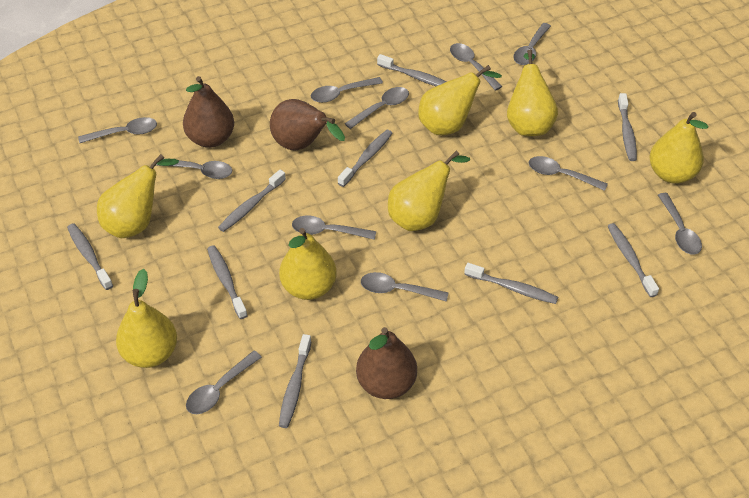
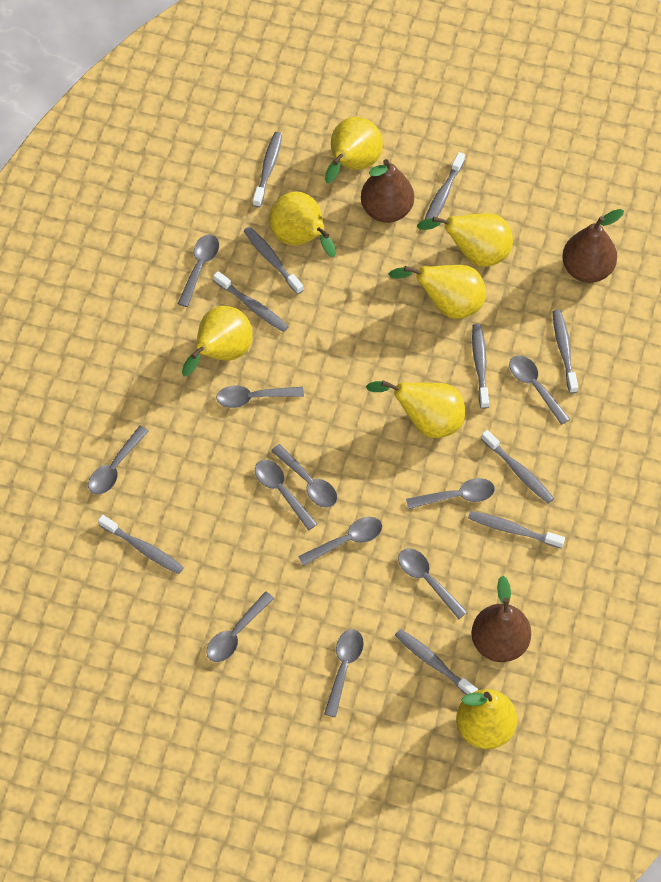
grey toothbrush: [67,223,113,290] [207,245,248,319] [218,170,286,232] [279,334,312,428] [338,130,393,187] [377,54,446,86] [464,263,558,304] [608,223,659,297] [618,93,637,161] = 9 -> [98,515,184,574] [213,271,289,332] [244,227,303,294] [253,132,282,208] [395,629,478,695] [425,152,465,219] [468,511,565,549] [472,324,489,409] [481,430,554,504] [553,310,578,394] = 10

